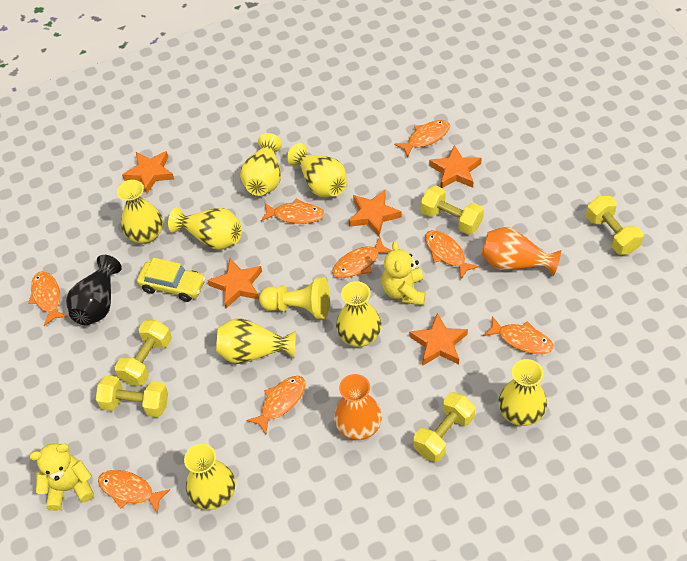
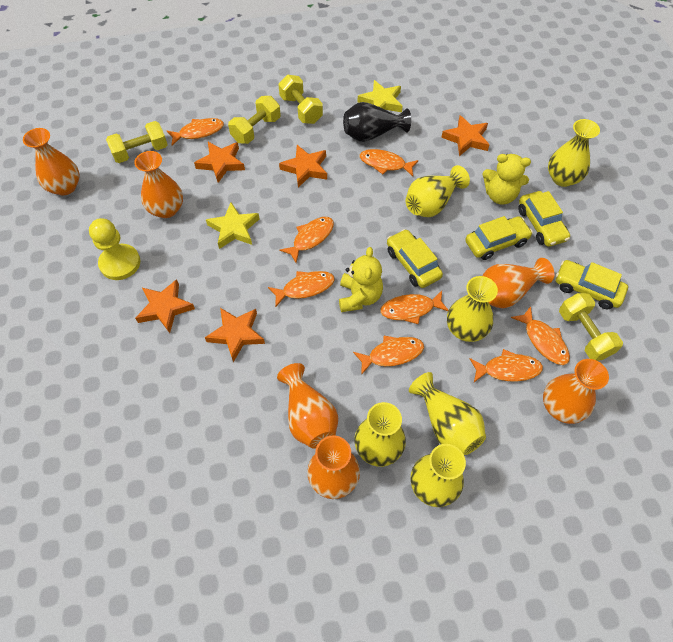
orange vase: [334,374,382,440] [482,227,561,276] = 2 -> [23,128,80,195] [134,151,183,218] [277,363,338,449] [307,435,360,499] [482,258,554,308] [543,359,609,424] = 6
yellow car: [137,258,206,302] = 1 -> [387,229,443,288] [465,216,533,260] [518,191,570,247] [556,260,628,309] = 4
yellow dumbbell: [96,375,168,417] [115,320,172,386] [413,392,475,462] [421,186,484,235] [586,196,644,255] = 5 -> [106,121,168,163] [228,96,281,144] [278,75,323,124] [559,293,623,361] = 4
yellow star: none = 0 -> [206,203,260,249] [357,80,403,112] = 2
yellow vase: [117,180,163,244] [168,208,242,250] [184,444,235,510] [216,318,296,364] [240,133,282,196] [287,143,347,197] [336,281,381,347] [499,359,547,426] = 8 -> [355,402,406,467] [406,165,470,217] [409,372,486,455] [411,444,466,507] [447,276,498,342] [548,119,600,187] = 6

